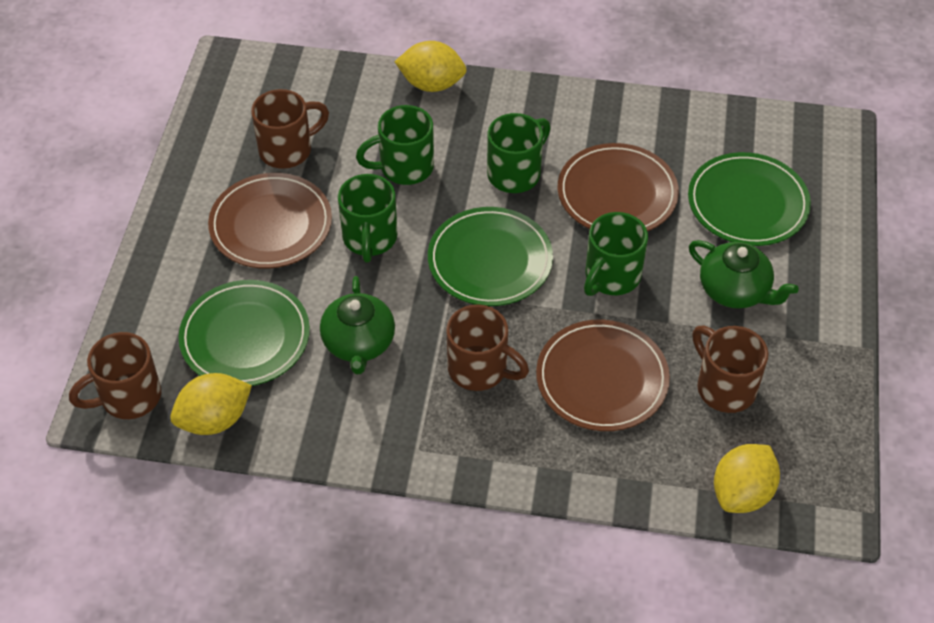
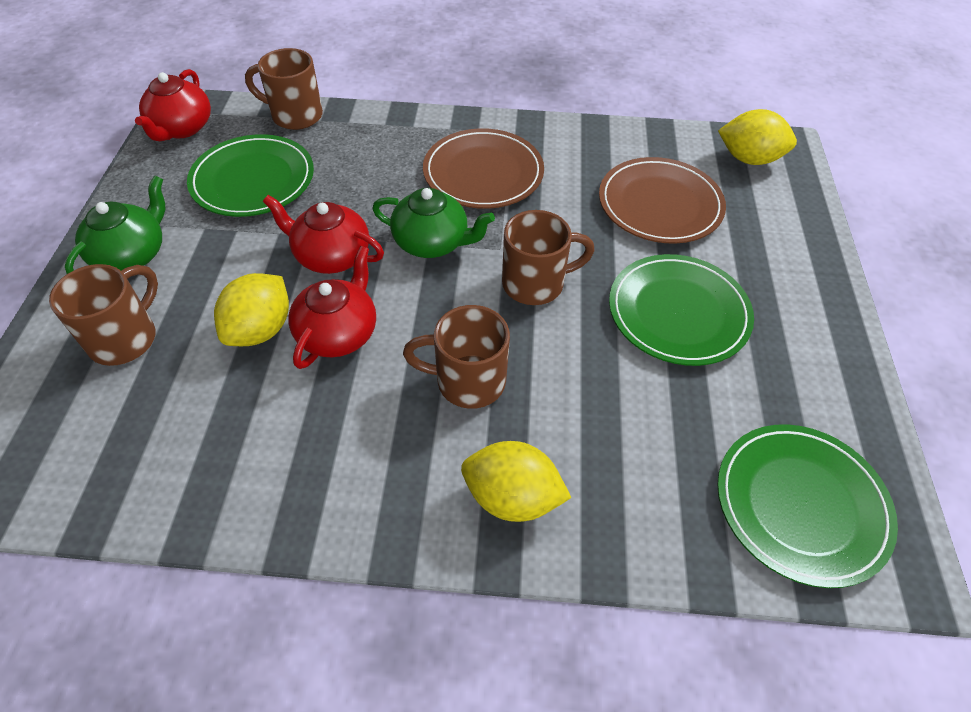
brown plate: [208,173,332,268] [536,320,670,431] [558,143,679,231] = 3 -> [423,128,544,209] [599,157,726,244] = 2
green mug: [338,174,397,262] [356,105,434,185] [487,113,551,193] [584,212,648,296] = 4 -> none = 0
red teapot: none = 0 -> [135,69,211,141] [263,195,384,274] [288,246,376,369] = 3

